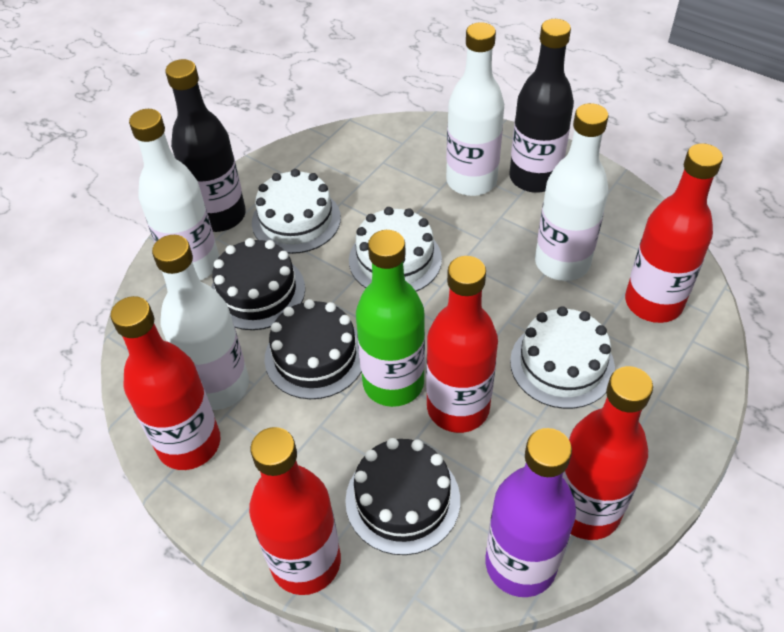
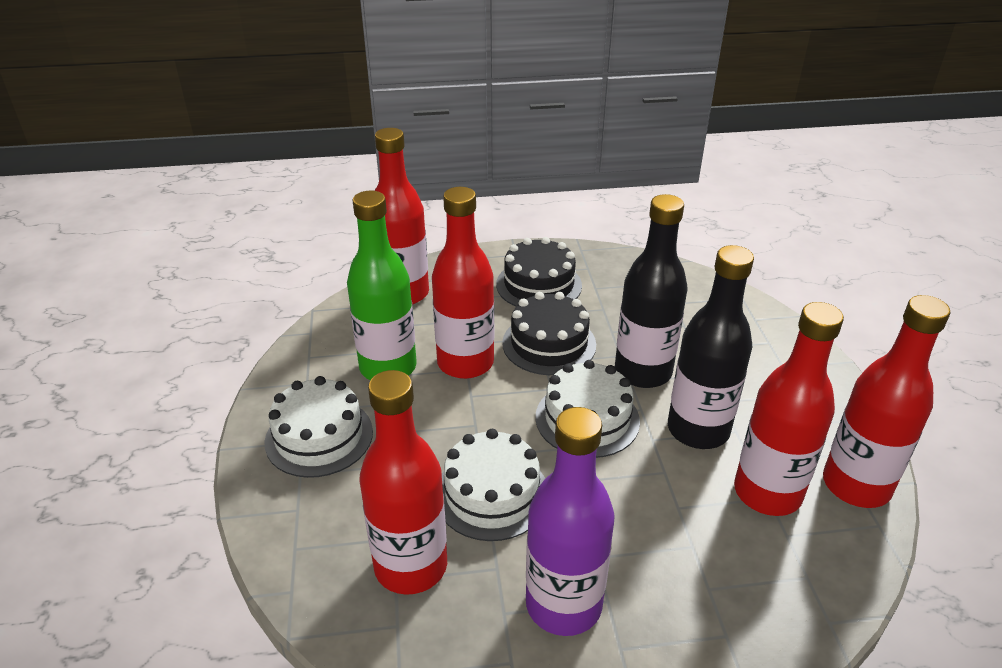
black cake: [211,238,305,330] [265,299,361,399] [345,438,460,555] = 3 -> [496,237,582,306] [502,292,596,375] = 2
white bottle: [129,109,219,280] [152,235,249,410] [446,22,504,196] [535,103,609,281] = 4 -> none = 0

